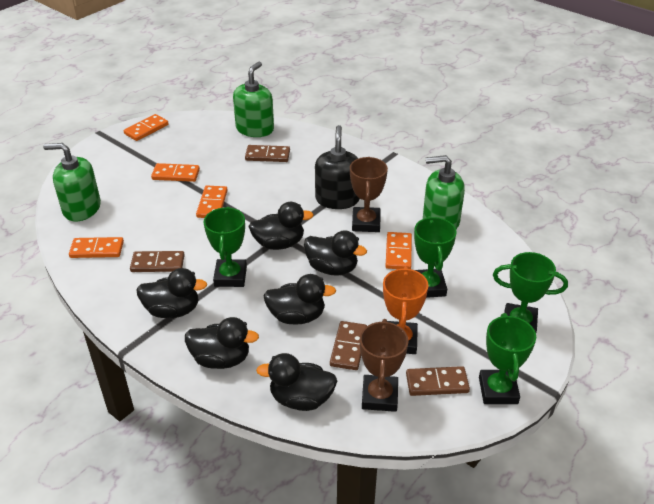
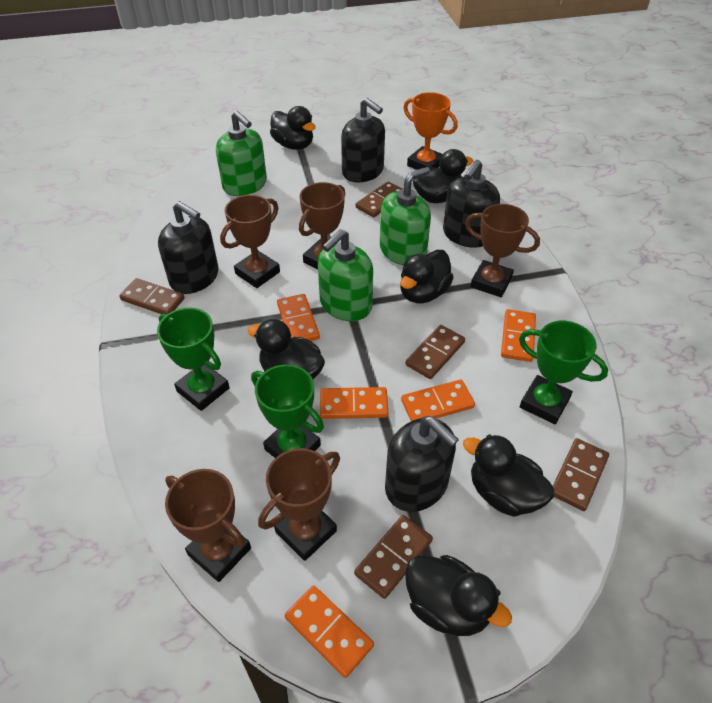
black soap dispenser: [315,125,360,209] = 1 -> [158,201,218,294] [341,98,385,182] [385,416,459,512] [443,160,500,248] = 4
brown domino: [130,251,185,272] [245,145,290,162] [330,321,367,370] [406,366,470,396] = 4 -> [119,278,185,314] [354,515,433,599] [356,182,402,218] [405,325,465,379] [553,438,609,511] = 5
brown trophy: [350,157,388,232] [360,319,409,412] = 2 -> [165,469,251,582] [220,195,280,288] [258,448,340,561] [299,182,345,269] [465,204,540,297] = 5
green trophy: [204,206,247,287] [414,216,457,298] [479,313,536,404] [493,252,568,332] = 4 -> [157,308,230,411] [251,364,324,458] [519,321,608,424] = 3

